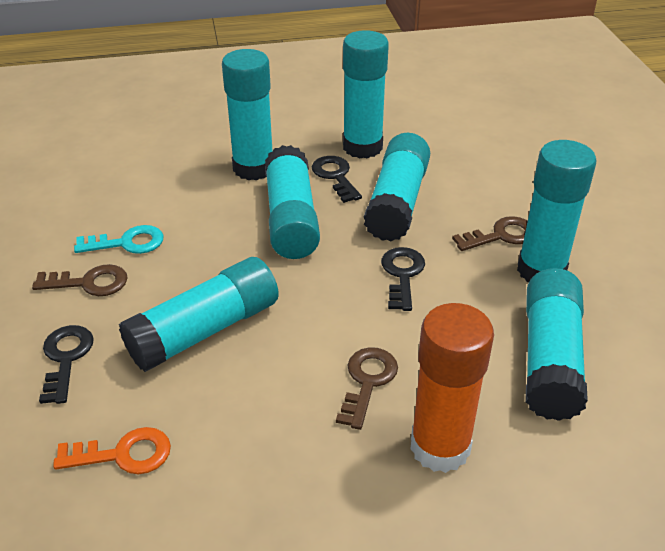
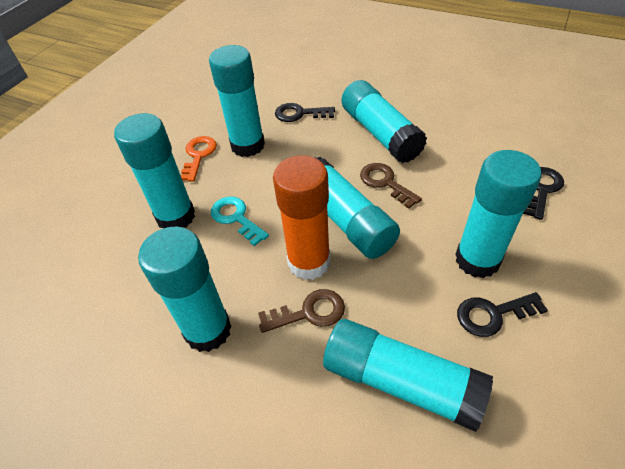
brown key: [32,264,127,296] [336,347,398,430] [452,216,528,251] = 3 -> [258,289,345,333] [360,163,422,209] = 2

